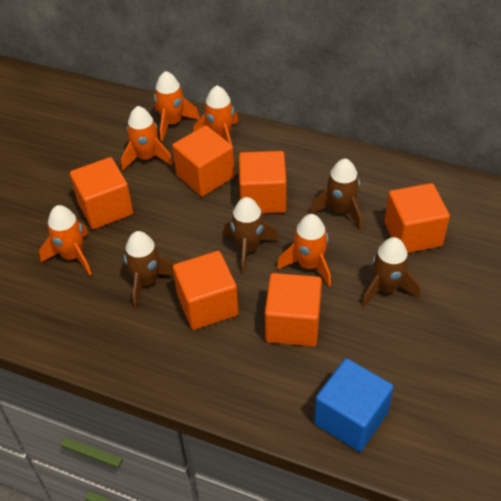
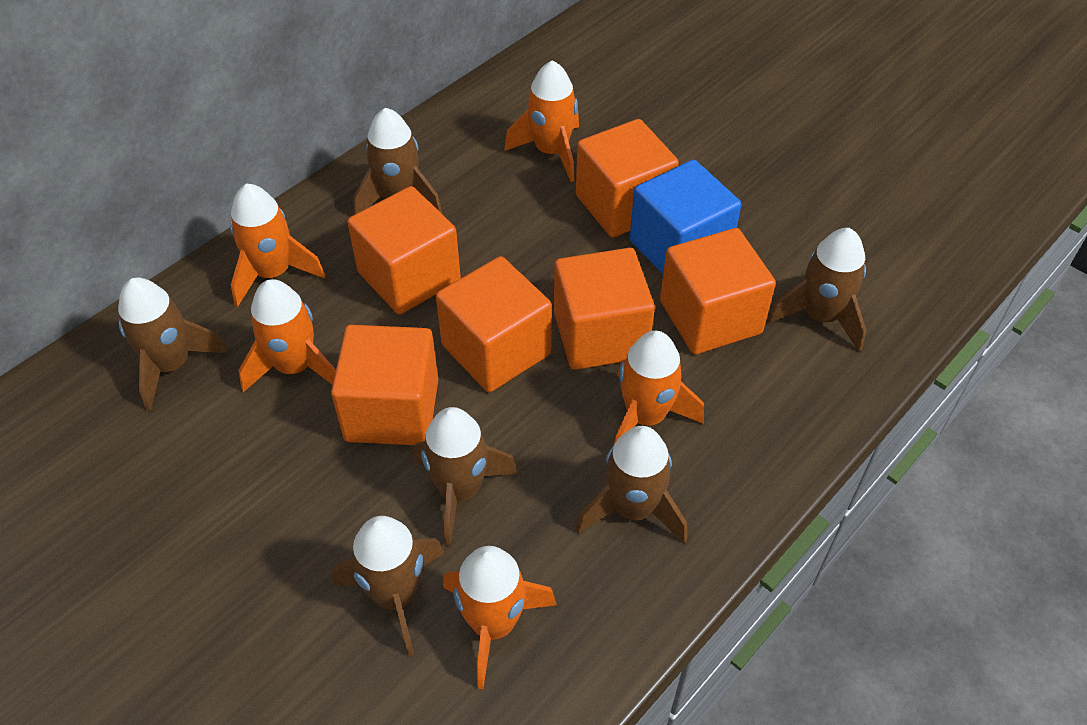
brown rocket: [124,231,174,308] [224,197,279,274] [310,158,362,230] [362,237,420,307] = 4 -> [118,278,229,411] [332,516,445,656] [353,107,442,215] [413,407,518,546] [576,426,687,544] [767,228,866,352] = 6

